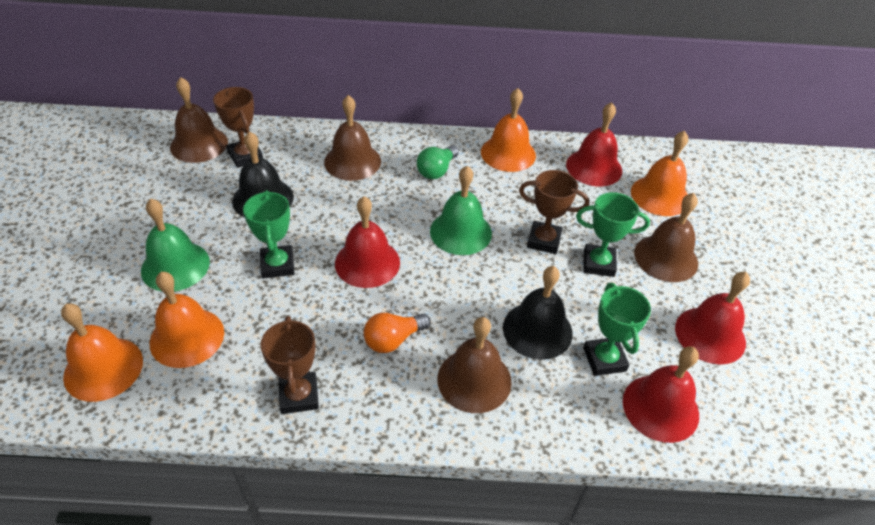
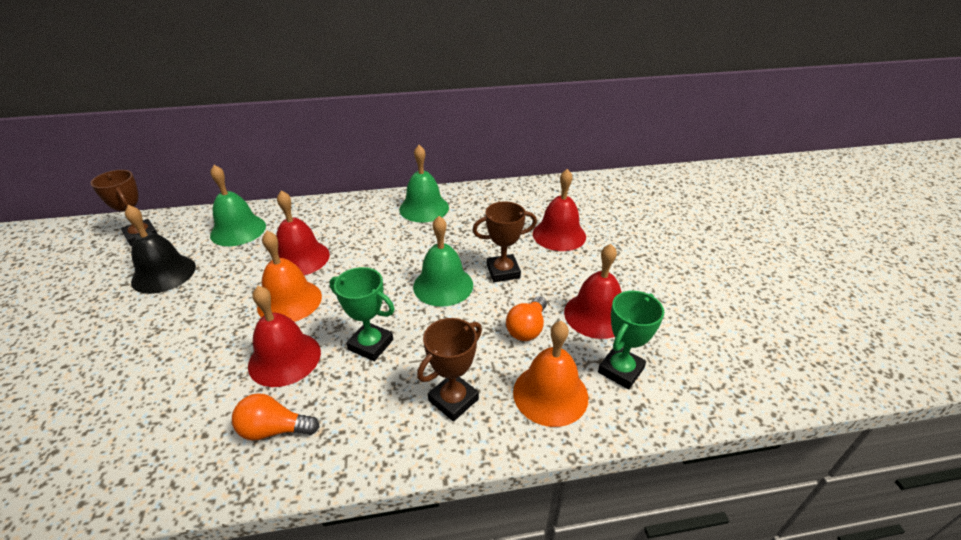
black bell: [232,131,294,218] [503,266,573,360] = 2 -> [125,205,196,294] = 1
brown bell: [170,77,228,163] [324,95,381,181] [437,317,512,413] [634,193,698,282] = 4 -> none = 0
green bell: [141,199,210,291] [430,166,492,255] = 2 -> [210,165,266,246] [399,145,449,223] [413,216,473,307] = 3
green light bulb: [417,145,459,179] = 1 -> none = 0
green trophy: [243,190,295,278] [576,192,650,277] [583,283,651,376] = 3 -> [330,267,395,361] [598,291,664,389] = 2
orange bell: [61,303,143,402] [150,272,224,368] [481,88,536,172] [631,131,688,216] = 4 -> [257,231,322,322] [513,321,588,427] = 2
orange light bulb: [364,313,431,353] = 1 -> [232,393,319,440] [506,296,547,341] = 2

